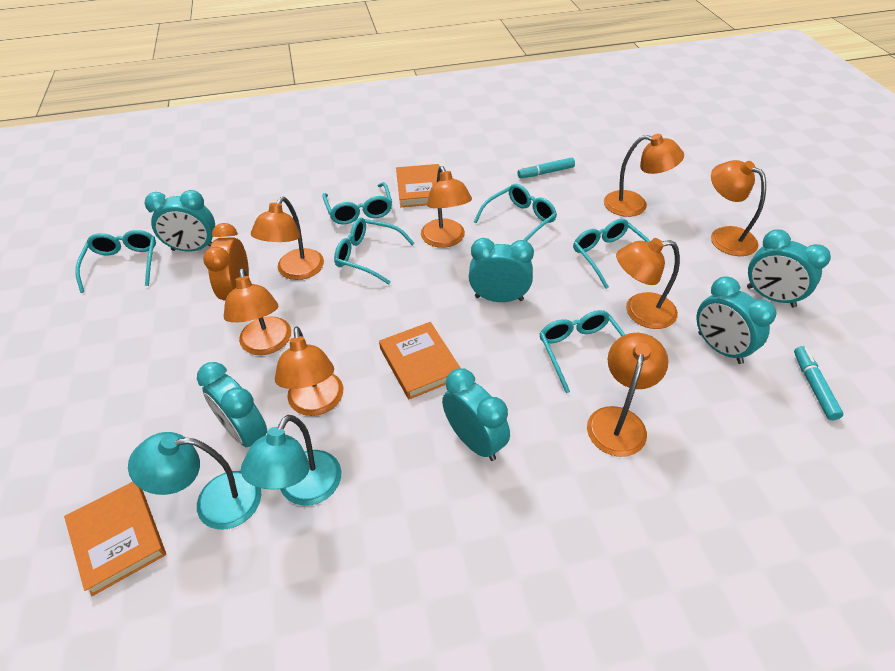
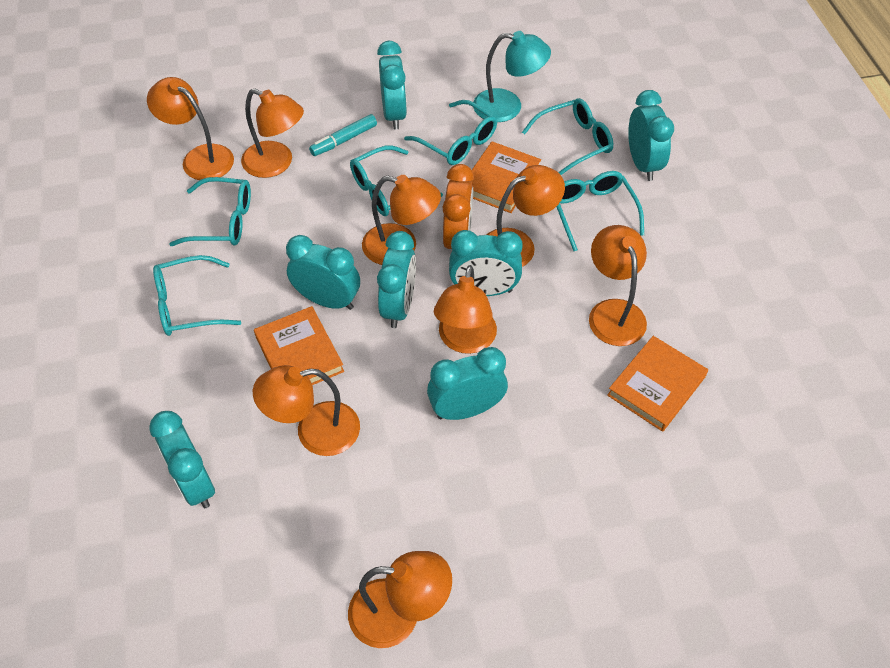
turquoise clock: [145,190,215,252] [197,362,267,447] [442,368,510,461] [469,238,534,302] [696,276,777,364] [747,229,831,308] = 6 -> [149,411,215,508] [286,235,360,310] [377,41,407,130] [377,231,416,328] [427,347,508,420] [449,230,523,296] [628,90,674,181] = 7
turquoise lamp: [128,432,261,530] [241,415,342,506] = 2 -> [473,31,551,122] = 1
turquoise marker: [518,157,575,178] [794,346,844,420] = 2 -> [309,114,377,156] = 1

